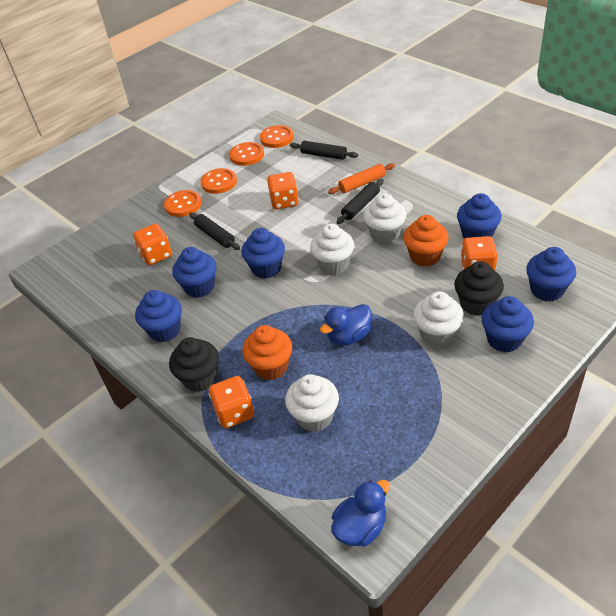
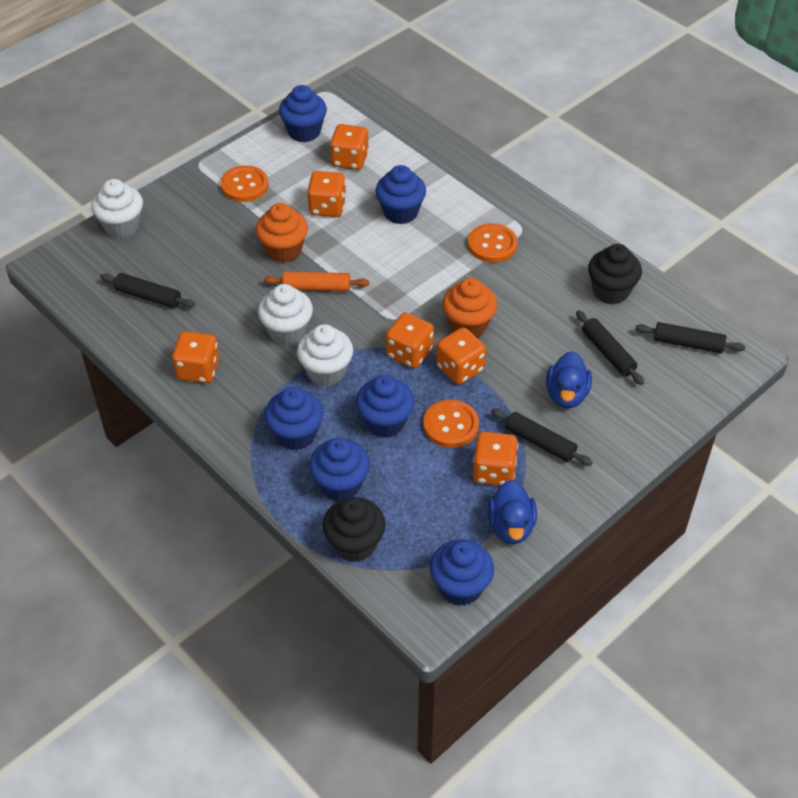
black rolling pin: [190,212,240,250] [290,141,358,160] [337,179,384,224] = 3 -> [100,273,195,308] [491,409,593,466] [576,310,644,385] [635,322,745,353] = 4
orange button: [164,190,202,217] [200,168,237,194] [229,142,264,166] [260,125,294,148] = 4 -> [220,165,269,202] [423,399,479,448] [468,223,518,263] = 3
orange dice: [133,224,172,265] [209,376,254,428] [267,172,299,209] [461,236,498,271] = 4 -> [172,331,219,383] [307,171,346,217] [330,124,369,170] [386,313,434,368] [436,327,486,384] [473,432,518,486] = 6
white cupcake: [285,374,339,432] [310,224,354,275] [363,193,406,244] [413,291,464,347] = 4 -> [91,179,143,238] [258,284,313,346] [297,324,353,386] = 3

